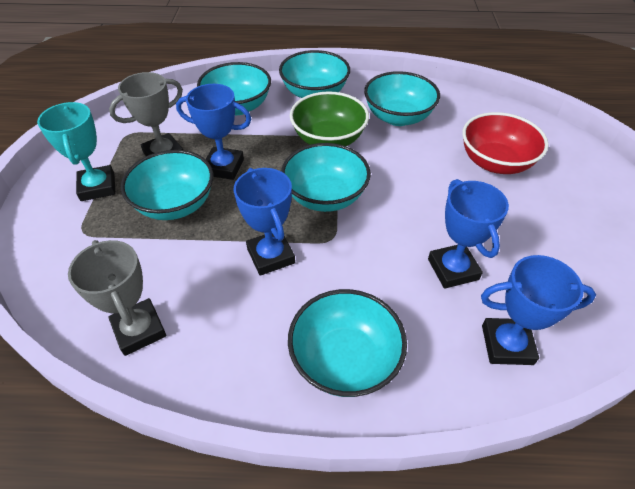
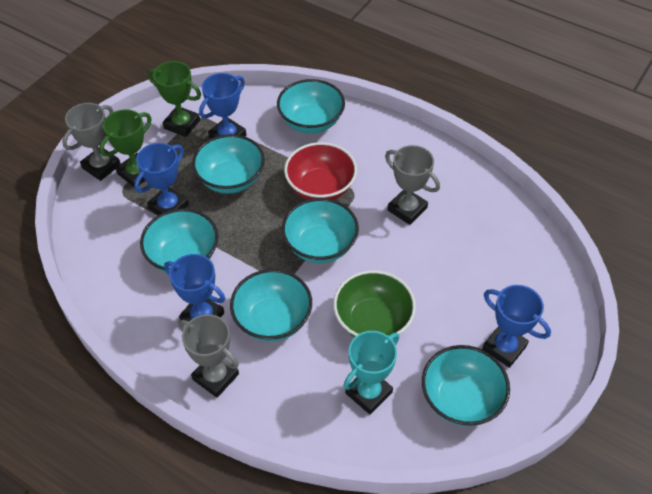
green trophy: none = 0 -> [99,109,152,188] [148,61,201,137] = 2
grey trophy: [68,240,166,356] [109,72,183,156] = 2 -> [62,103,121,181] [178,314,239,398] [385,145,440,225] = 3

